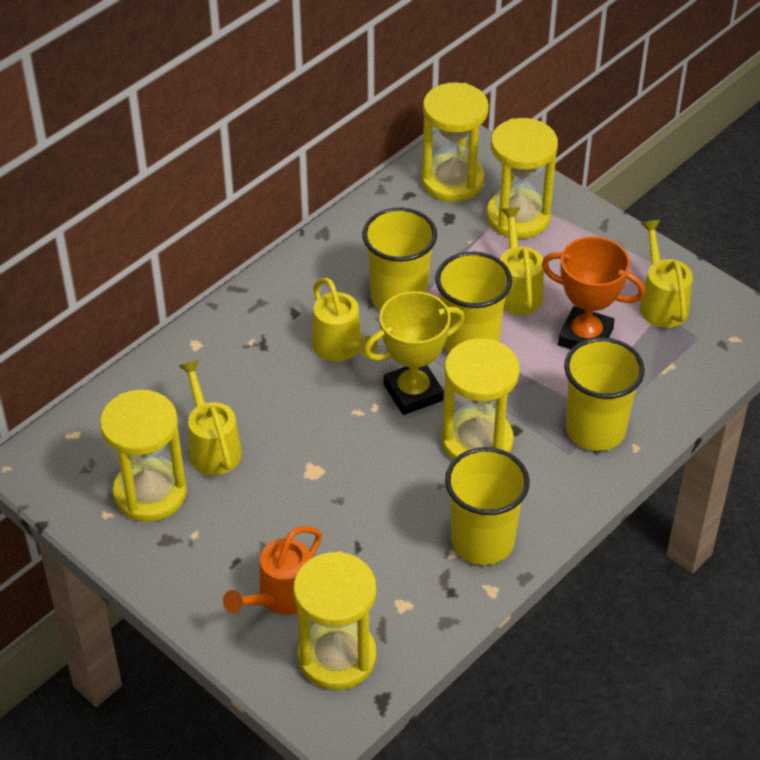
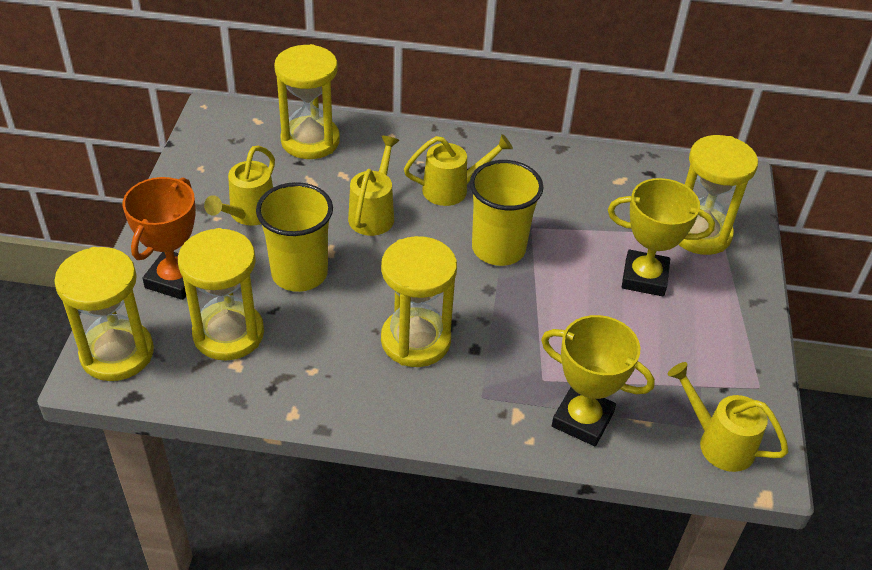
orange watering can: [223,526,322,615] = 1 -> none = 0
yellow cup: [362,207,437,311] [435,252,512,354] [445,447,530,565] [564,337,645,451] = 4 -> [256,182,333,292] [470,160,544,266] = 2
yellow trophy: [364,291,465,415] = 1 -> [541,315,655,446] [608,178,715,297] = 2

